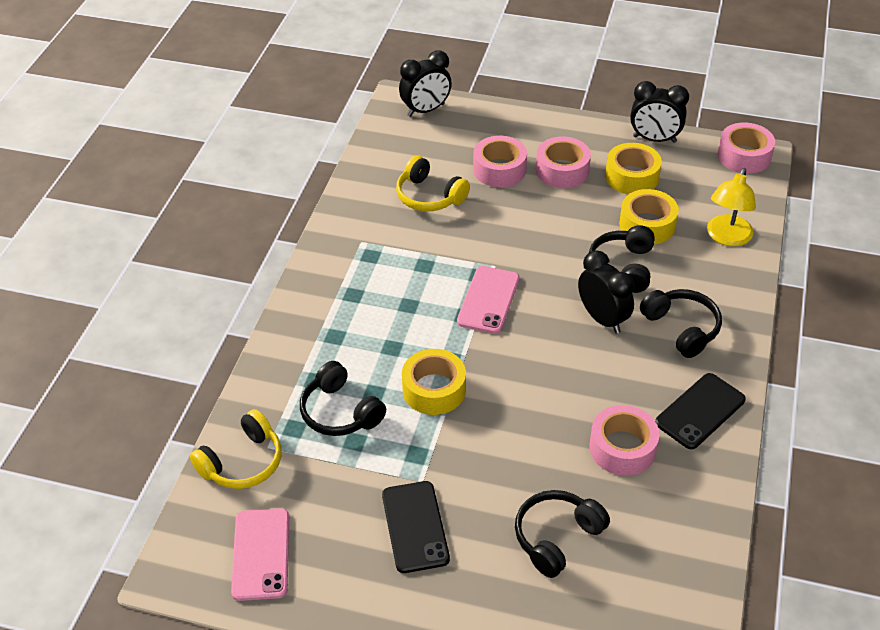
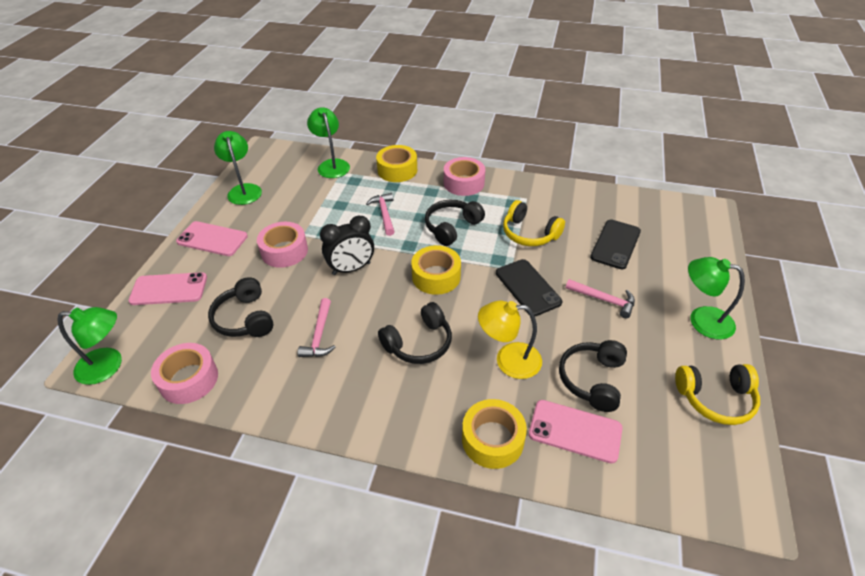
black clock: [399,50,452,117] [578,250,634,334] [630,81,689,143] = 3 -> [320,216,374,275] = 1
green lamp: none = 0 -> [57,307,122,385] [214,131,262,205] [307,107,350,178] [688,257,745,340] = 4
pink hammer: none = 0 -> [298,298,336,357] [366,193,395,236] [566,279,635,318] = 3
pink phone: [231,508,289,601] [457,266,519,334] = 2 -> [128,272,207,305] [176,221,248,256] [529,400,622,464] = 3
pink tape: [473,136,527,187] [536,136,591,188] [589,405,659,476] [718,123,775,174] = 4 -> [151,343,218,404] [257,222,308,268] [444,157,485,196] = 3

